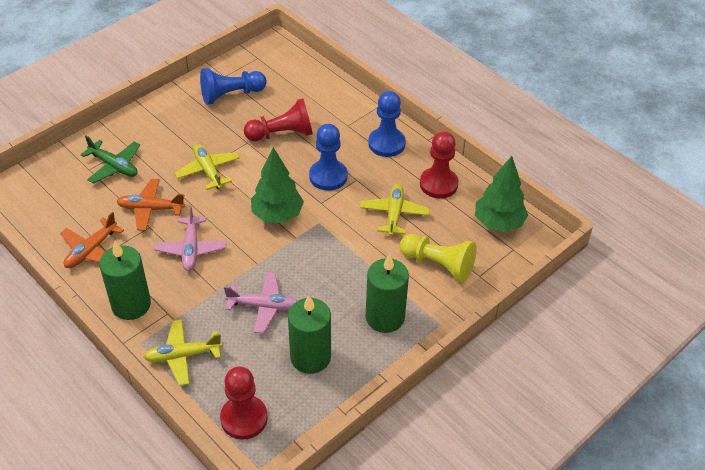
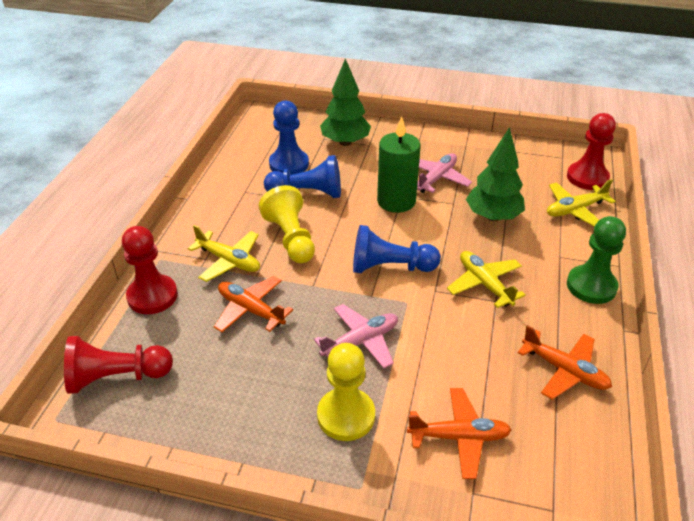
green candle: [99,241,151,320] [288,295,331,374] [366,254,409,333] = 3 -> [377,116,420,213] = 1
green pawn: none = 0 -> [567,216,626,304] = 1
green plane: [81,136,140,184] = 1 -> none = 0
orange plane: [60,212,124,268] [116,179,185,231] = 2 -> [214,276,293,332] [407,388,512,479] [518,325,612,400] = 3
yellow pawn: [400,234,476,283] = 1 -> [259,185,315,263] [317,343,375,441] = 2

